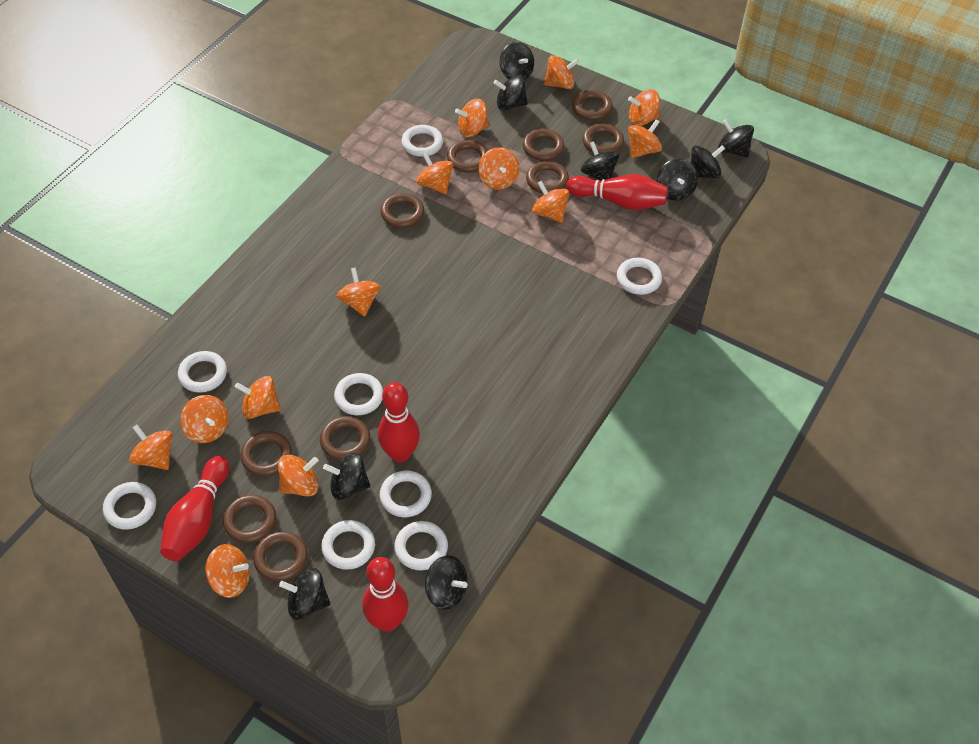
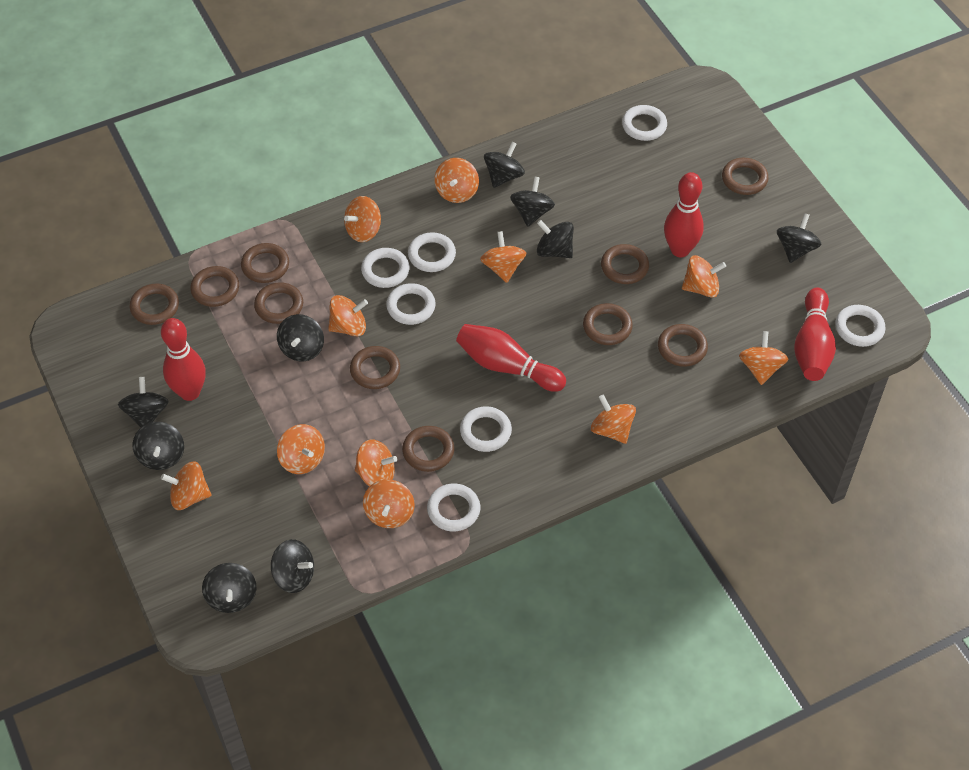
orange spinning top: [129,425,173,470] [180,395,229,443] [205,544,250,598] [235,376,281,419] [278,455,319,497] [337,267,381,316] [416,152,454,194] [455,99,489,137] [479,147,519,190] [532,181,569,223] [544,55,579,89] [628,89,660,126] [628,119,662,158] = 13 -> [161,461,212,510] [277,424,325,474] [328,295,368,336] [344,196,381,242] [355,439,397,487] [363,479,415,528] [434,158,479,203] [480,231,526,283] [591,394,636,444] [682,255,726,298] [739,331,788,385] = 11
white ring: [103,482,156,530] [178,351,227,393] [321,520,375,570] [334,373,383,415] [380,471,432,517] [394,521,448,570] [401,125,443,157] [617,258,662,295] = 8 -> [361,248,410,288] [386,283,435,325] [408,232,456,272] [427,484,480,531] [460,406,512,452] [622,105,667,141] [836,305,885,347] = 7

